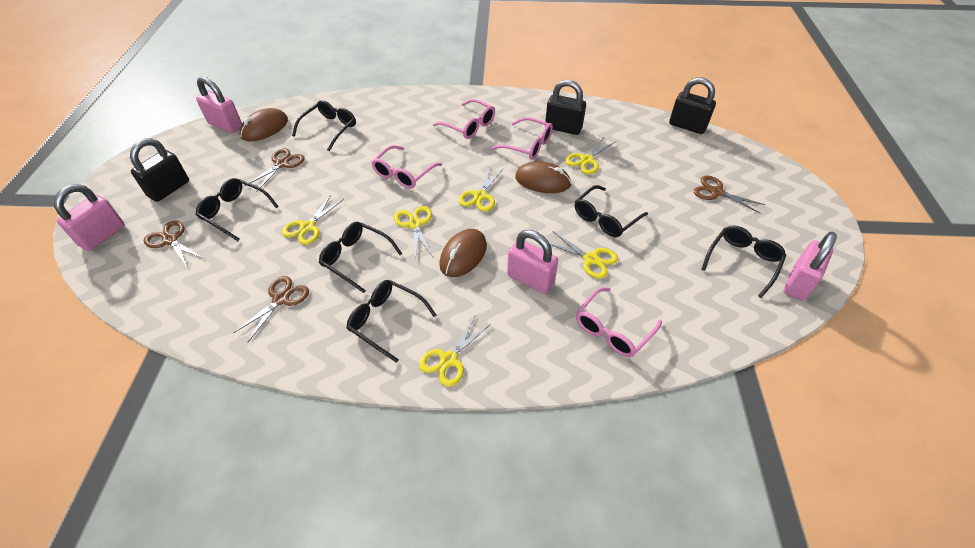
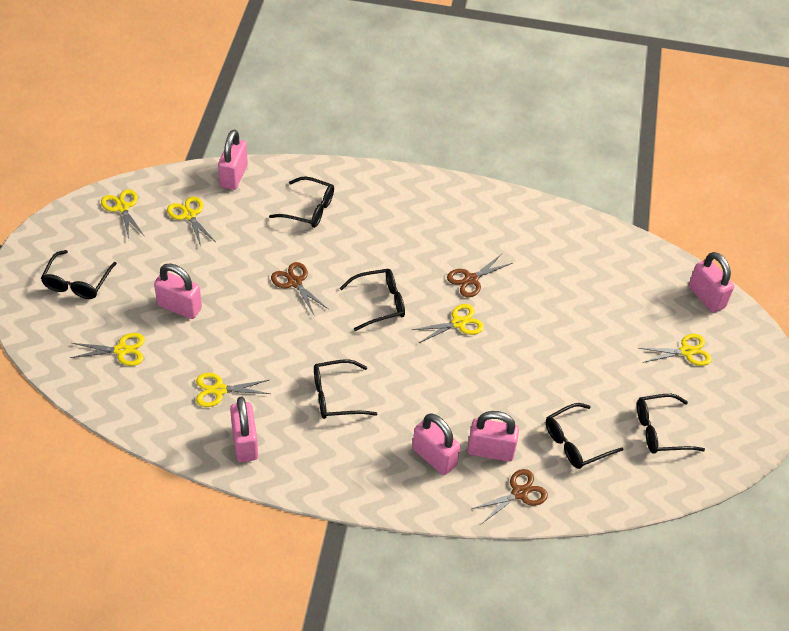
black padlock: [130,138,189,202] [545,80,586,135] [669,77,716,134] = 3 -> none = 0
brown mouse: [240,108,288,142] [439,229,487,277] [515,161,572,193] = 3 -> none = 0
brown scissors: [144,221,204,267] [233,276,309,342] [244,148,305,192] [693,176,765,214] = 4 -> [271,262,328,315] [447,254,513,298] [472,469,548,523] = 3
pink glasses: [371,145,442,189] [433,99,495,139] [491,117,553,160] [576,287,662,357] = 4 -> none = 0
pink padlock: [54,184,125,251] [196,76,242,133] [507,230,558,294] [784,232,837,301] = 4 -> [154,263,202,319] [218,130,248,190] [230,397,258,462] [412,414,460,475] [467,411,519,462] [689,252,734,313] = 6

